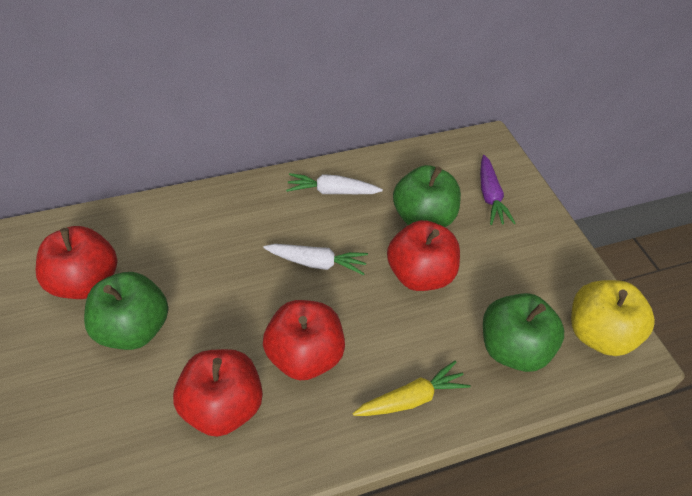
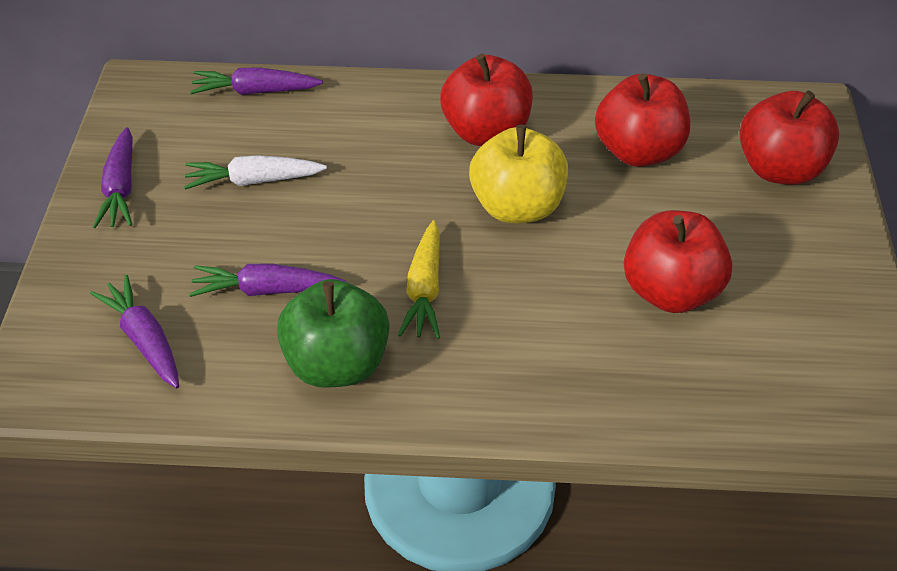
green apple: [84,272,169,350] [393,165,461,227] [483,293,564,372] = 3 -> [277,279,389,388] = 1
purple carrot: [480,155,516,225] = 1 -> [90,275,179,388] [93,127,133,228] [189,263,346,297] [190,67,323,95] = 4
white carrot: [263,244,368,275] [286,173,383,194] = 2 -> [184,155,327,190] = 1

